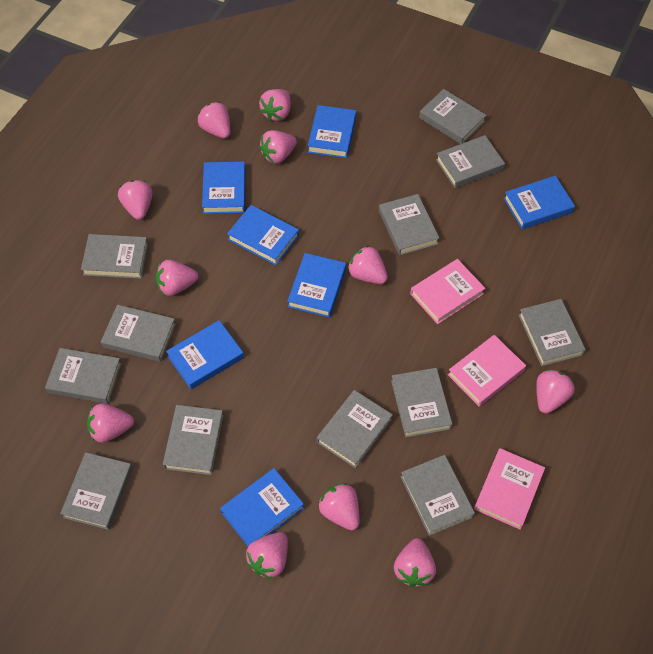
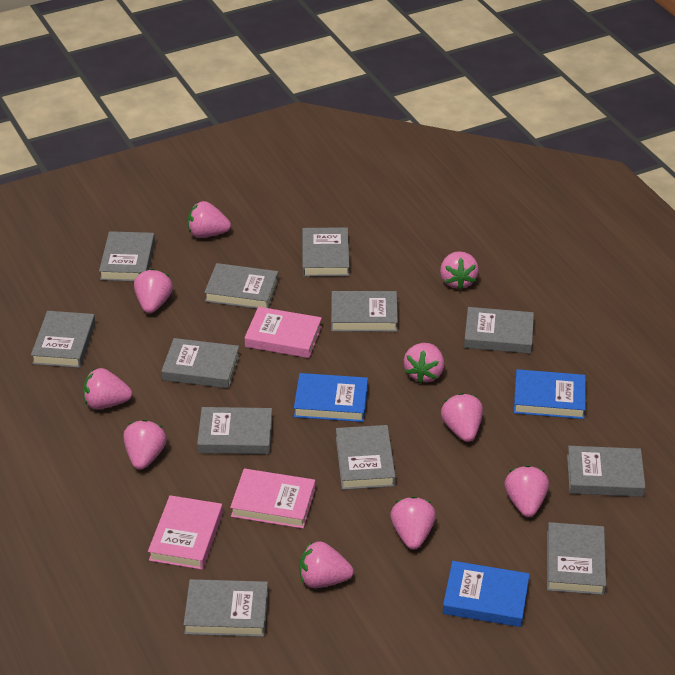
blue book: [166,320,244,389] [202,162,246,214] [220,468,304,546] [227,205,299,265] [287,253,346,318] [308,105,356,158] [503,176,575,229] = 7 -> [294,373,368,422] [443,561,530,627] [514,369,586,419] = 3
pink strawberry: [87,404,134,443] [118,180,152,220] [156,260,198,296] [198,102,231,138] [246,532,288,579] [259,89,291,121] [259,130,297,164] [318,483,360,530] [348,245,388,284] [394,538,436,587] [536,369,575,414] = 11 -> [83,368,132,409] [123,420,167,470] [134,269,173,313] [188,201,231,238] [299,541,353,588] [390,496,436,550] [404,343,444,383] [440,251,479,290] [441,393,483,442] [504,465,549,517] = 10

